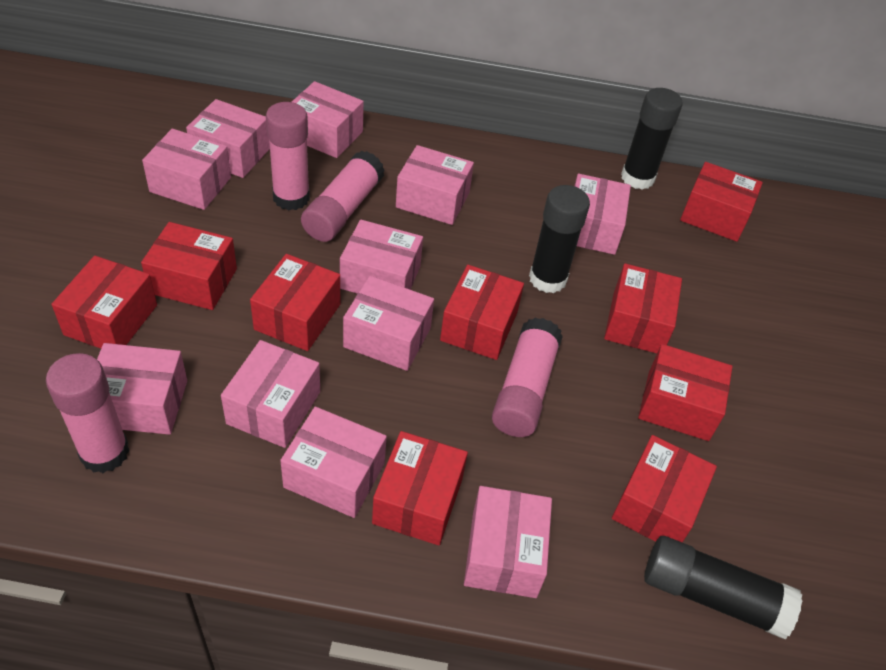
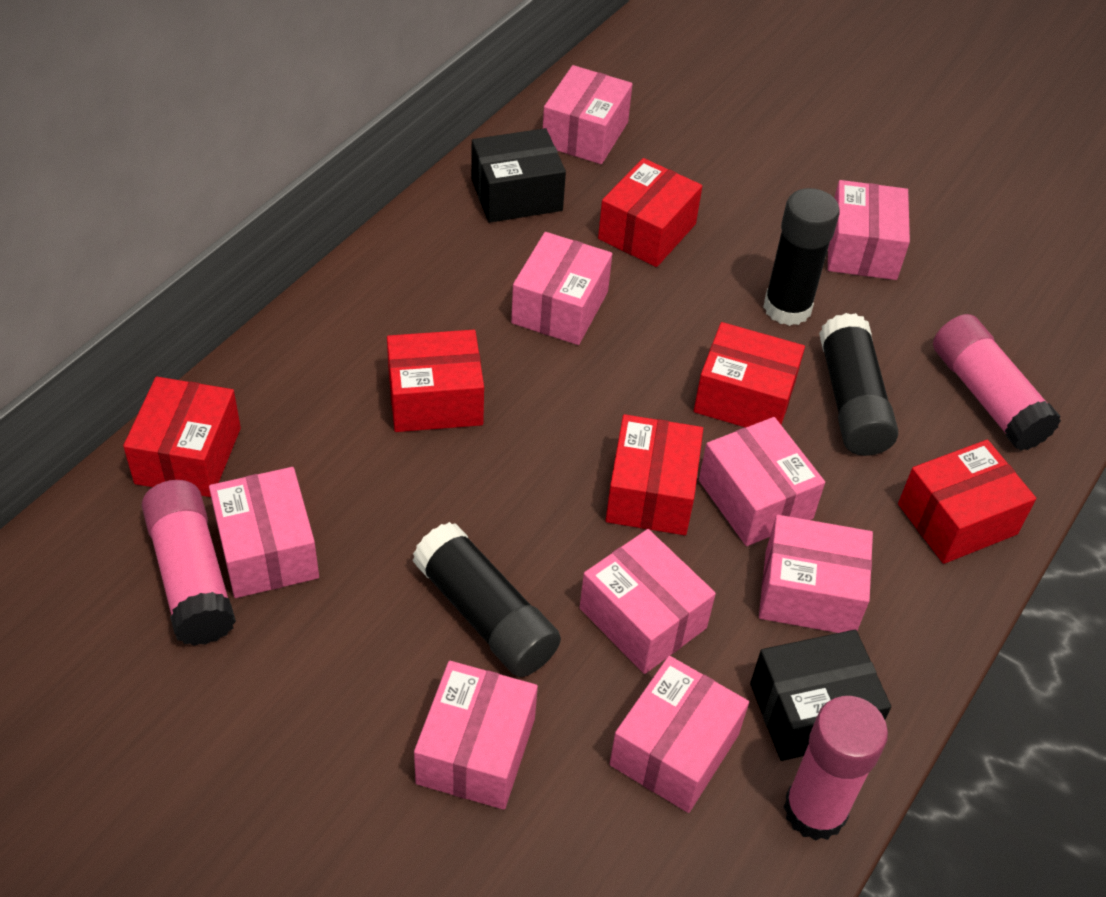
black box: none = 0 -> [471,128,566,223] [750,630,891,761] = 2
pink box: [97,343,187,435] [142,129,231,210] [186,99,270,178] [221,340,320,448] [280,407,387,518] [292,81,364,158] [340,219,423,294] [343,276,434,371] [396,145,474,225] [464,486,552,598] [575,174,631,255] = 11 -> [209,467,319,598] [414,661,538,810] [511,232,612,345] [543,65,633,164] [580,529,716,674] [610,656,749,813] [699,417,825,546] [759,515,873,633] [828,180,910,280] = 9
pink glue stick: [46,353,129,473] [266,102,310,210] [301,151,385,242] [492,318,563,437] = 4 -> [142,480,236,646] [783,696,888,841] [933,314,1061,451] = 3
red box: [52,256,157,348] [141,222,237,310] [250,254,340,351] [372,431,468,545] [440,265,524,360] [604,263,682,353] [612,435,717,543] [638,344,733,441] [680,162,763,242] = 9 -> [123,376,241,497] [387,330,484,432] [598,158,702,267] [606,414,703,535] [694,322,805,427] [898,440,1036,564] = 6

